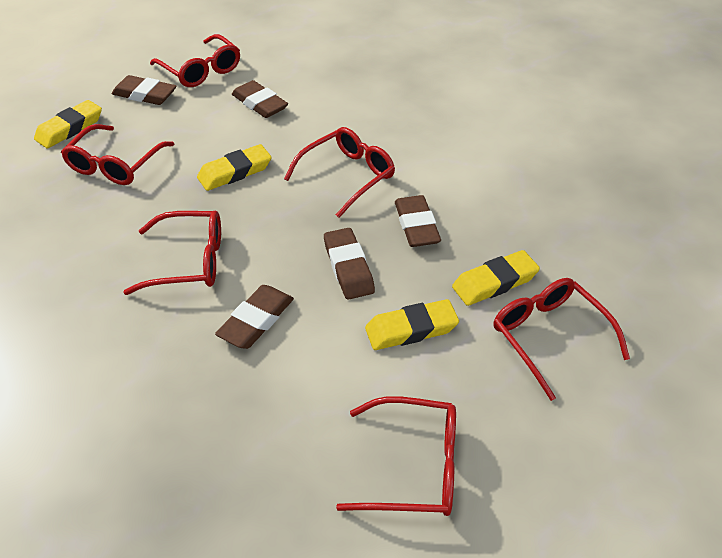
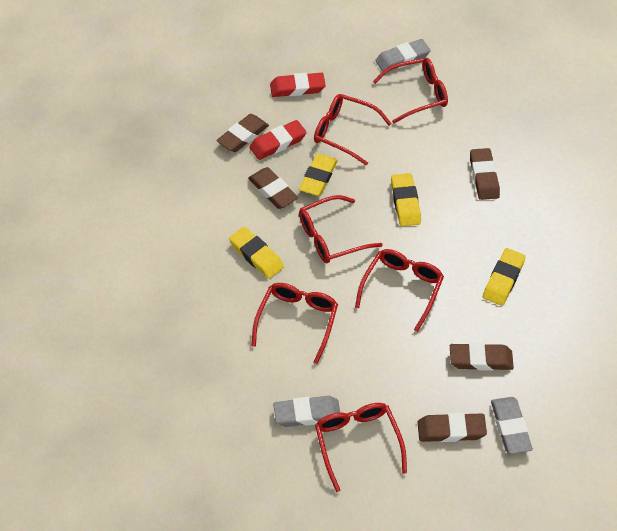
grey eraser: none = 0 -> [273,396,340,427] [375,39,431,72] [491,397,533,454] = 3
red eraser: none = 0 -> [249,120,307,160] [270,73,326,97] = 2

